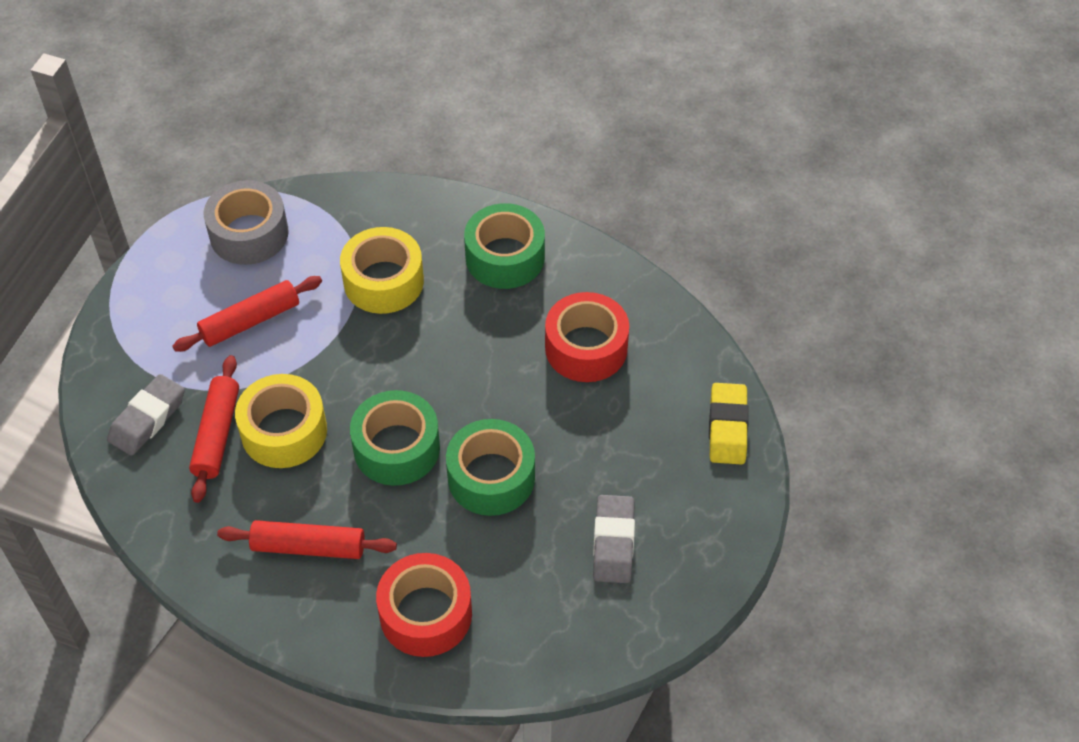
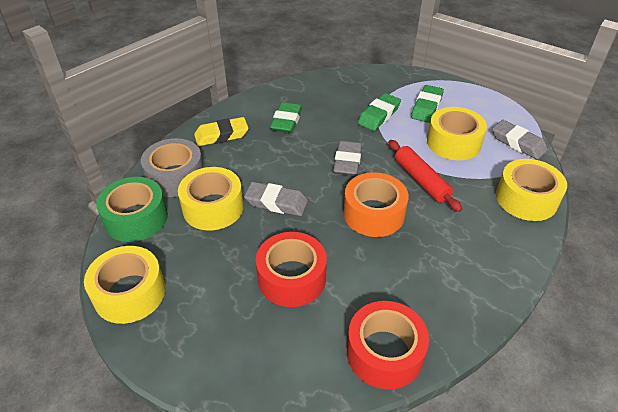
green eraser: none = 0 -> [270,102,302,133] [358,93,401,131] [411,85,444,123] = 3
green tape: [350,390,440,486] [446,419,535,516] [464,203,545,289] = 3 -> [96,177,168,242] = 1
grey eraser: [107,374,185,456] [593,495,635,583] = 2 -> [244,182,308,216] [333,141,362,176] [492,120,547,160] = 3
orange tape: none = 0 -> [343,172,409,237] = 1
red rolling pin: [172,276,322,352] [189,355,239,503] [217,520,397,559] = 3 -> [388,140,462,212] = 1
yellow tape: [235,374,327,468] [340,227,424,314] = 2 -> [84,246,165,324] [178,167,244,230] [427,107,487,160] [496,159,567,221] = 4

